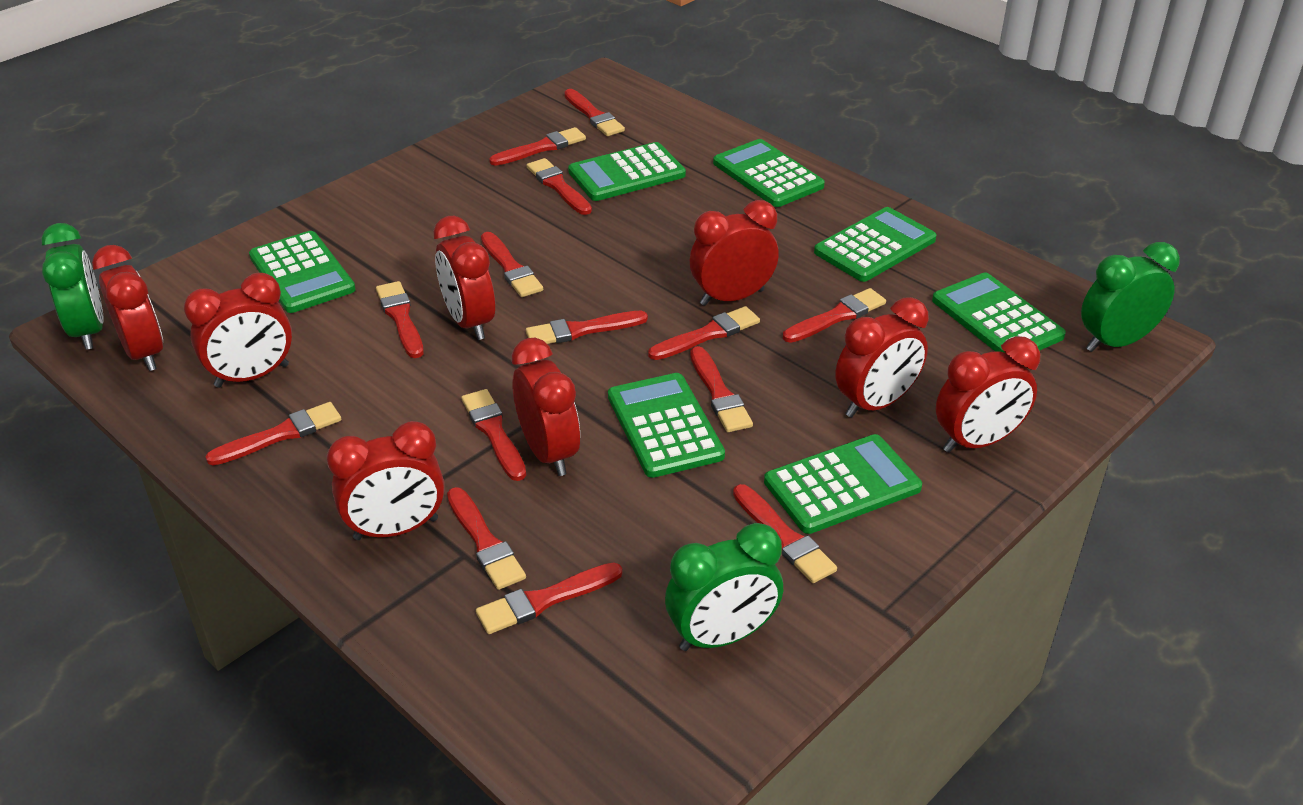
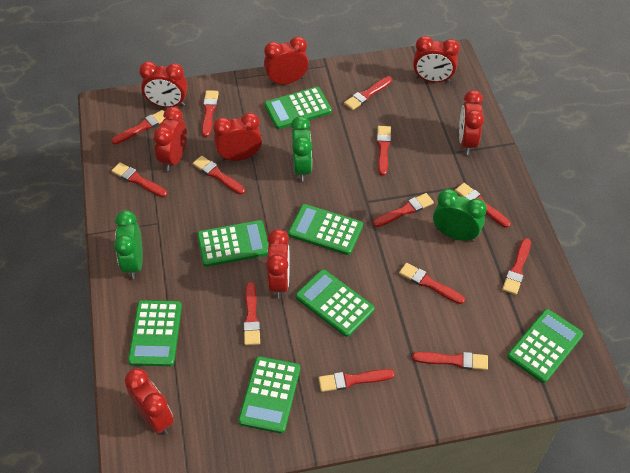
red brush: [206,402,341,466] [376,281,424,358] [447,487,526,590] [461,389,526,481] [476,562,622,634] [481,232,543,297] [489,127,586,166] [526,311,648,344] [527,158,592,215] [564,89,625,136] [648,306,760,360] [690,346,753,432] [733,484,837,583] [783,288,886,343] = 14 -> [111,162,167,197] [112,110,165,144] [193,156,245,195] [202,90,219,137] [243,282,260,345] [318,369,395,392] [344,76,392,110] [373,193,434,227] [377,126,391,176] [399,263,465,304] [412,352,488,370] [455,183,510,228] [502,238,531,295] = 13

